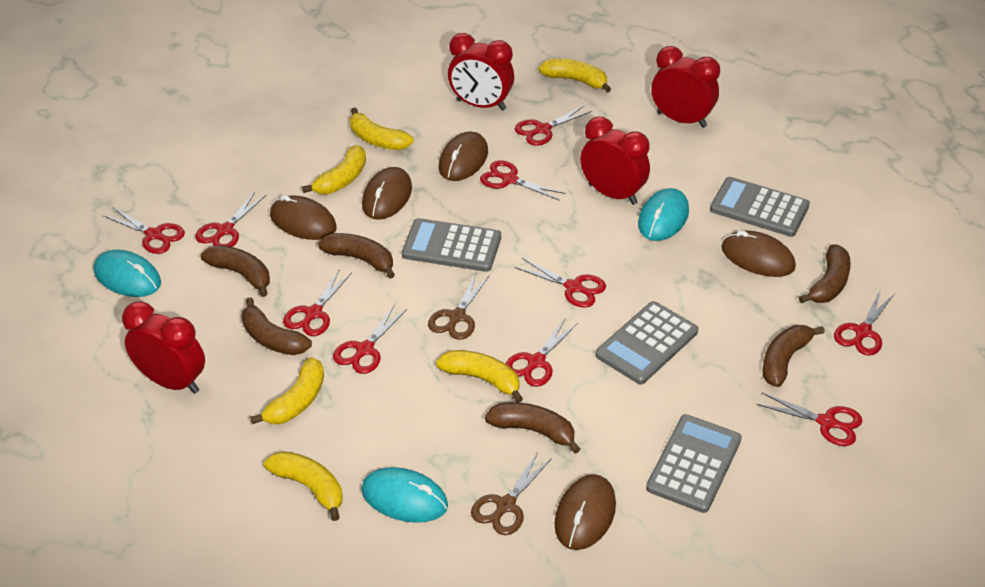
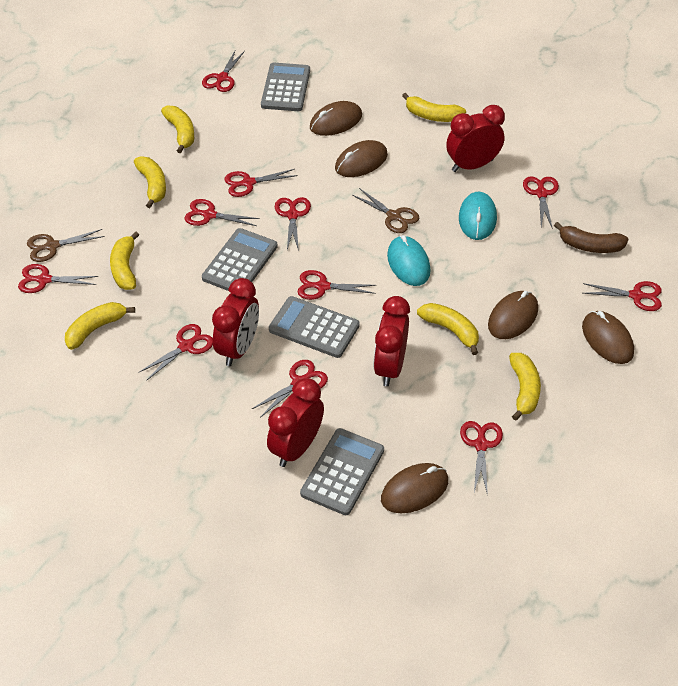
brown banana: [201,245,270,297] [241,297,312,355] [318,233,395,279] [485,402,580,454] [763,325,825,387] [799,244,851,303] = 6 -> [554,222,628,253] = 1
red scissors: [103,207,185,254] [195,192,266,247] [283,270,352,336] [333,305,407,374] [480,160,566,201] [505,319,578,387] [515,105,592,146] [515,258,606,308] [757,393,862,446] [834,290,895,356] = 10 -> [18,264,98,293] [138,324,213,381] [184,199,260,226] [202,49,245,92] [224,169,298,197] [252,360,328,418] [275,197,311,251] [298,270,376,300] [460,421,503,496] [523,177,559,229] [583,281,662,311] = 11
turquoise mouse: [94,250,161,297] [361,467,448,523] [638,188,689,241] = 3 -> [387,235,431,286] [459,192,497,240] = 2
yellow banana: [250,357,324,424] [264,451,342,521] [302,145,366,194] [350,108,414,150] [436,350,523,403] [538,58,611,93] = 6 -> [65,302,135,350] [110,231,139,290] [134,156,166,208] [161,106,194,153] [402,93,466,122] [417,303,479,355] [509,353,541,421] = 7

